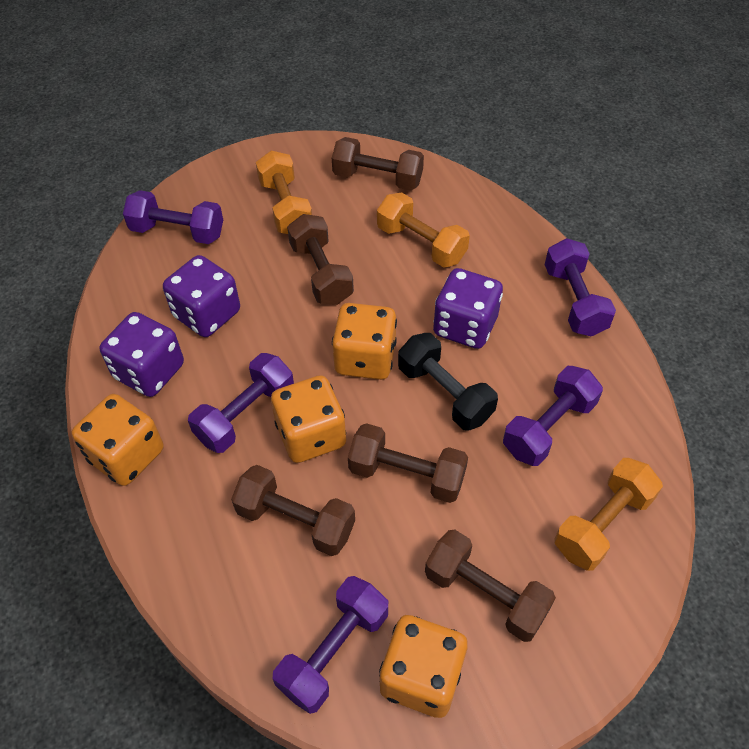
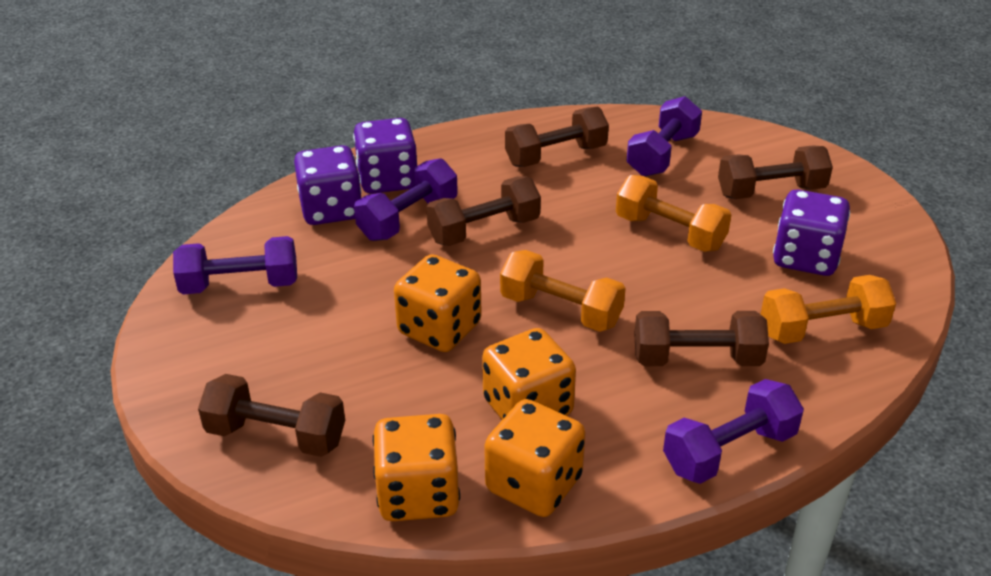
black dumbbell: [398,333,498,431] = 1 -> none = 0
purple dumbbell: [123,190,223,244] [188,353,294,453] [273,576,388,714] [503,366,603,466] [545,238,616,337] = 5 -> [173,236,297,295] [354,158,458,241] [627,96,702,177] [663,379,804,484] = 4

